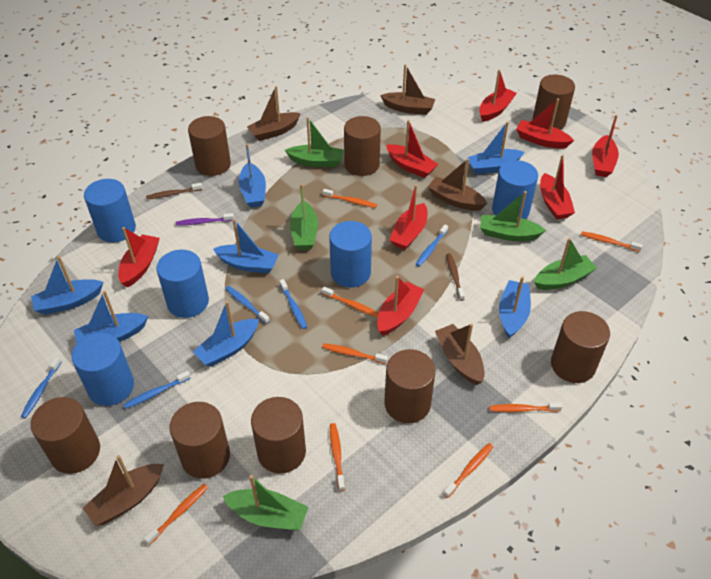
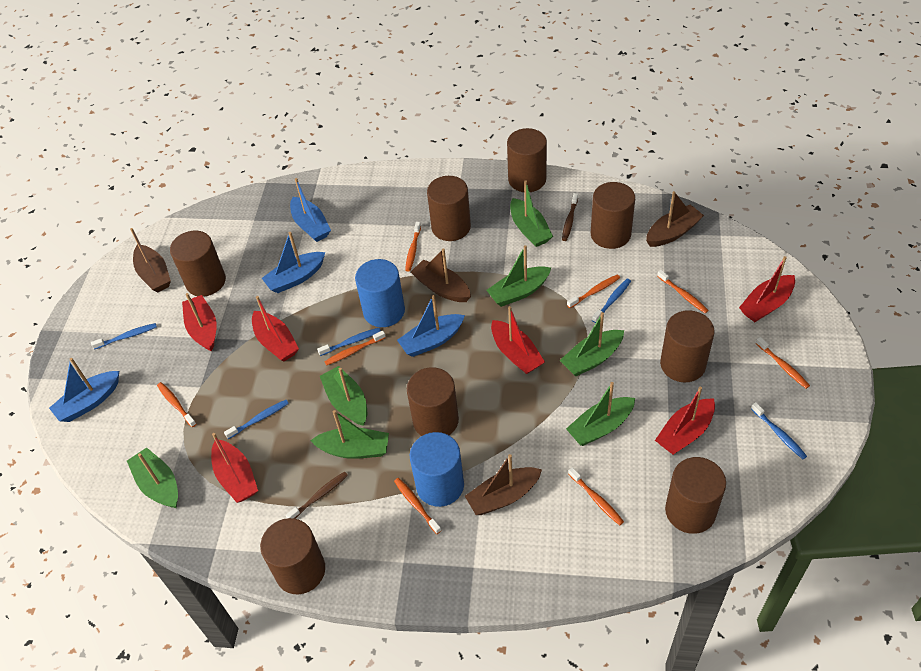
blue boat: [31,256,103,315] [74,291,148,344] [193,301,259,367] [213,219,279,274] [239,143,266,207] [468,122,524,174] [499,276,531,338] = 7 -> [49,358,119,422] [262,232,325,293] [290,178,331,242] [397,295,465,357] = 4
blue cylinder: [71,333,134,406] [84,179,136,243] [157,250,209,318] [329,221,372,288] [492,160,538,219] = 5 -> [355,259,405,327] [410,432,464,507] = 2
brown boat: [83,455,164,526] [247,86,301,141] [380,64,435,115] [428,158,487,211] [435,323,485,385] = 5 -> [130,228,171,292] [411,248,471,302] [465,454,542,515] [646,191,704,247] = 4
green boat: [223,475,308,531] [285,117,344,167] [290,184,318,250] [480,191,546,241] [534,238,597,290] = 5 -> [127,447,178,508] [310,410,389,459] [320,366,367,426] [486,245,551,307] [510,180,553,247] [560,312,624,376] [566,382,635,446] = 7
purple toothbrush: [176,213,234,226] = 1 -> none = 0
red boat: [118,227,160,288] [377,276,424,336] [386,120,439,178] [390,185,427,250] [479,69,517,122] [516,98,574,149] [540,155,575,219] [592,115,619,177] = 8 -> [182,293,217,352] [211,433,258,503] [252,296,299,362] [491,306,545,374] [655,387,715,455] [739,256,795,322] = 6

